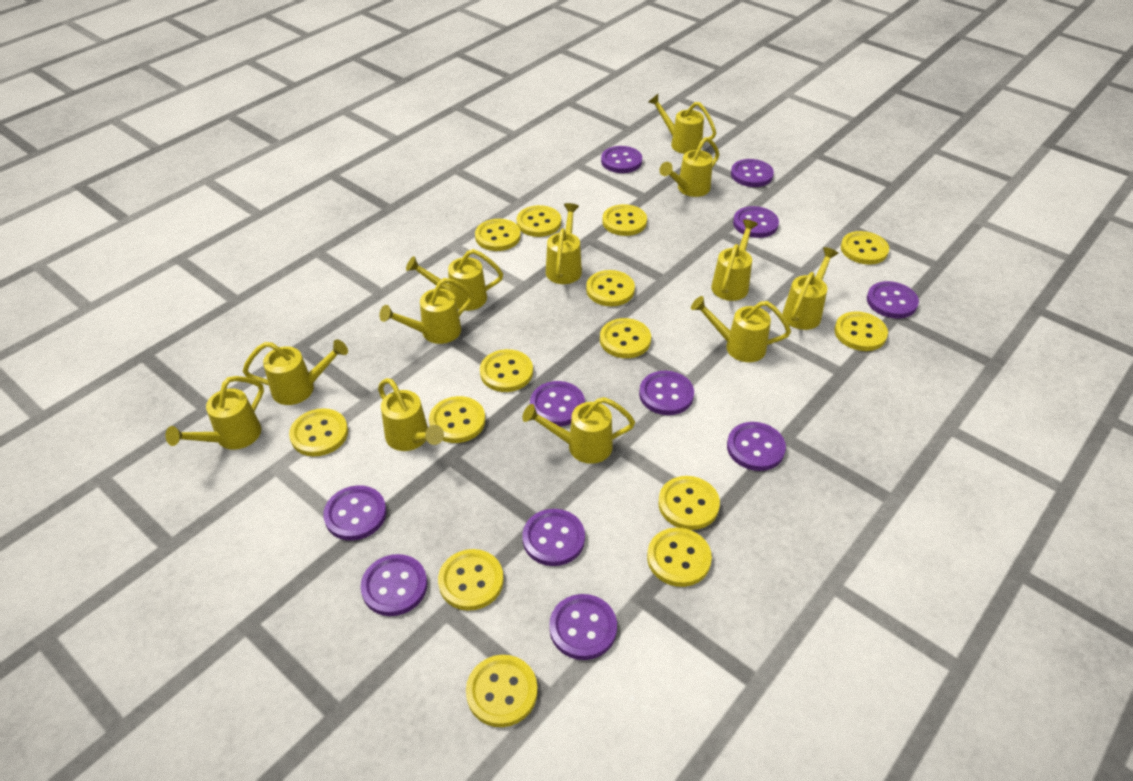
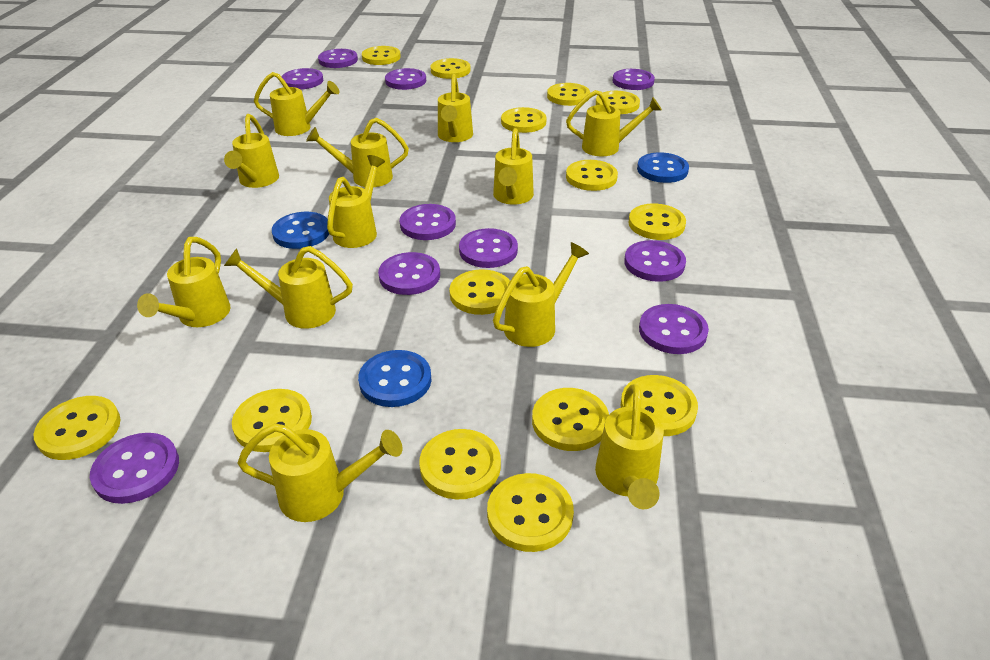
blue button: none = 0 -> [272,212,329,249] [358,350,431,407] [637,152,689,183] = 3
purple button: [323,485,387,541] [360,554,427,616] [522,509,585,566] [530,381,585,426] [549,594,617,660] [601,146,642,173] [639,371,694,415] [727,422,786,471] [731,159,774,187] [733,206,779,238] [867,281,919,319] = 11 -> [90,433,179,504] [282,68,323,90] [318,49,358,68] [378,252,440,295] [385,68,426,90] [400,204,456,240] [459,228,518,268] [613,69,655,90] [624,240,686,282] [639,304,709,354] = 10

